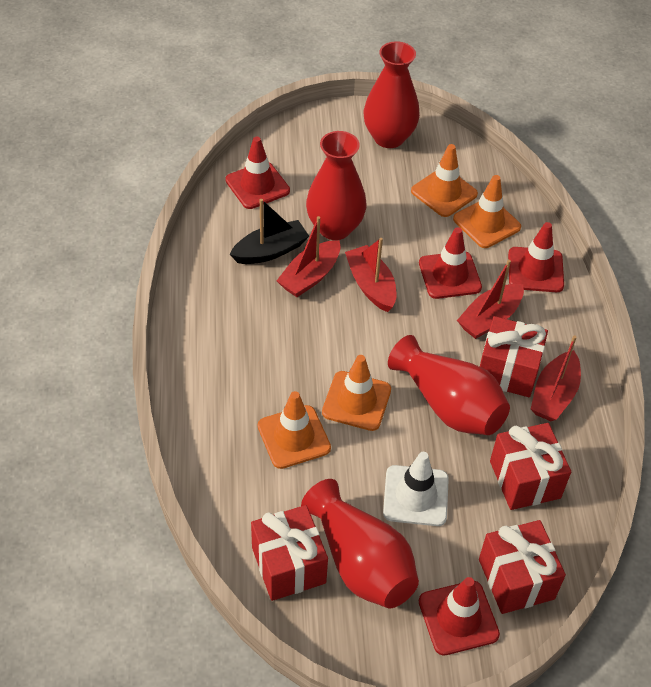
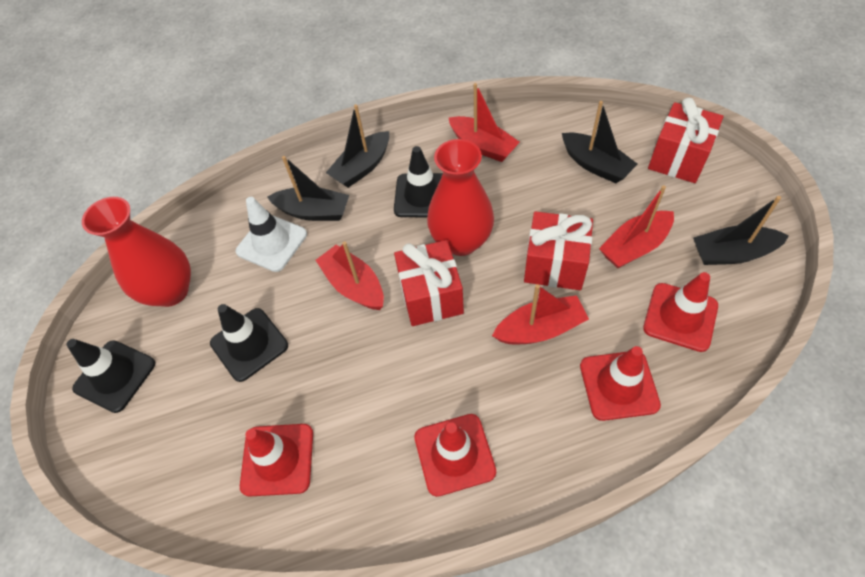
black boat: [230,199,309,264] = 1 -> [267,156,349,221] [326,104,389,188] [562,101,638,183] [693,196,789,265] = 4
black traffic cone: none = 0 -> [67,339,155,413] [210,304,288,382] [394,146,443,217] = 3
orange traffic cone: [258,391,331,469] [322,355,391,431] [411,144,478,217] [453,175,521,248] = 4 -> none = 0
red gift: [251,505,328,601] [479,520,566,614] [480,316,548,397] [490,423,571,510] = 4 -> [394,240,464,326] [524,211,593,290] [648,98,724,183] = 3
red vase: [301,479,419,609] [306,131,366,240] [364,41,420,148] [388,335,510,435] = 4 -> [82,197,191,307] [427,139,494,256] = 2

